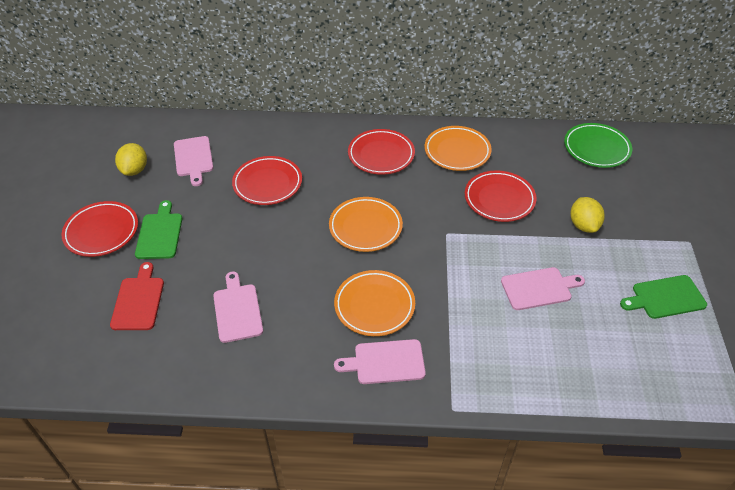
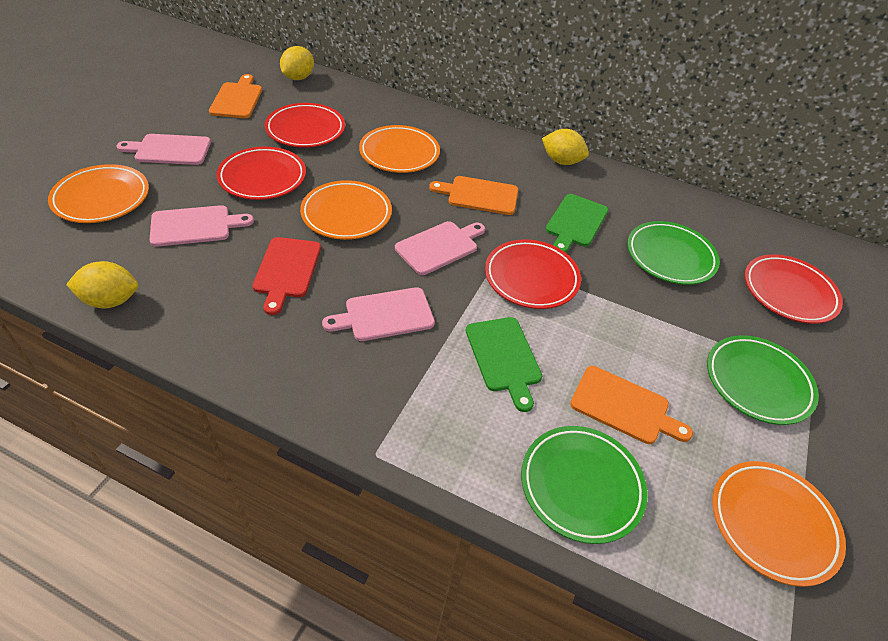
green plate: [564,123,632,168] = 1 -> [521,426,647,544] [627,221,720,285] [707,335,819,425] = 3
orange cutting board: none = 0 -> [209,74,262,118] [429,176,518,215] [570,366,693,444] = 3
orange plate: [329,197,403,252] [334,270,415,336] [425,126,492,171] = 3 -> [48,164,149,223] [300,180,392,240] [359,125,440,173] [712,461,846,587] = 4
yellow lemon: [115,143,147,176] [570,197,605,233] = 2 -> [66,261,138,309] [280,46,314,80] [542,129,589,165] = 3

